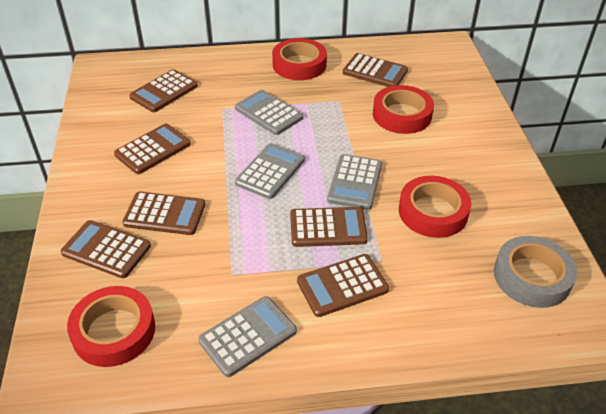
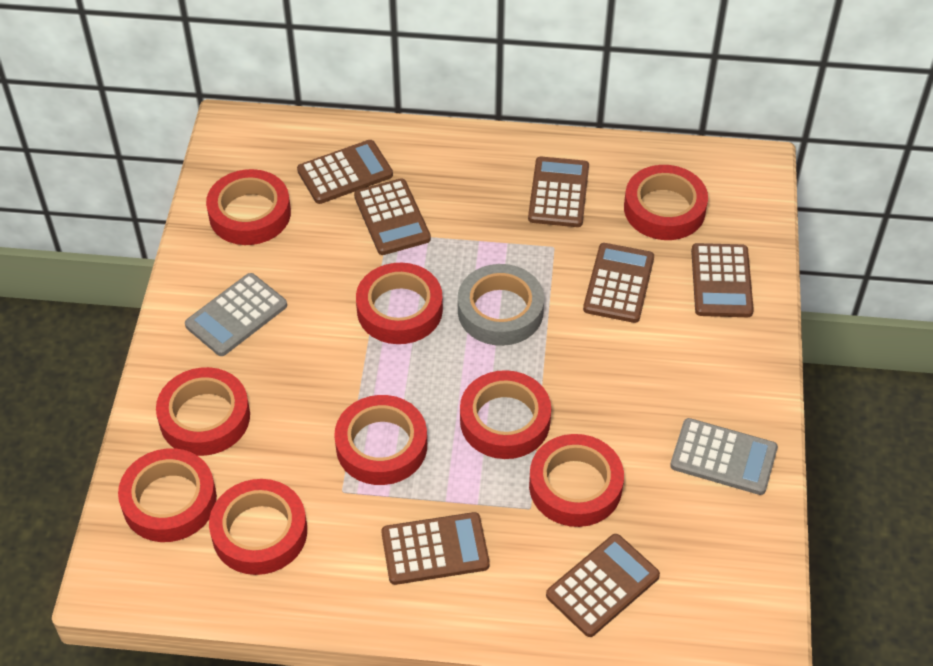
grey calculator: [198,296,297,377] [235,90,303,135] [235,143,305,199] [327,154,382,210] = 4 -> [185,273,287,356] [670,418,778,495] = 2
red tape: [67,286,155,367] [272,38,327,80] [373,85,434,134] [399,176,471,238] = 4 -> [118,448,217,542] [156,367,250,456] [206,169,291,245] [209,479,307,575] [334,395,427,485] [356,263,443,344] [460,370,551,459] [529,434,624,527] [624,165,708,240] = 9

